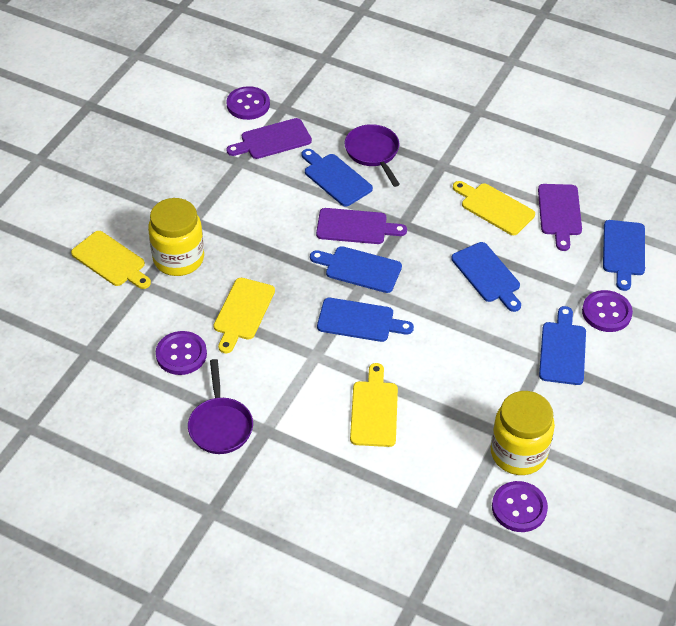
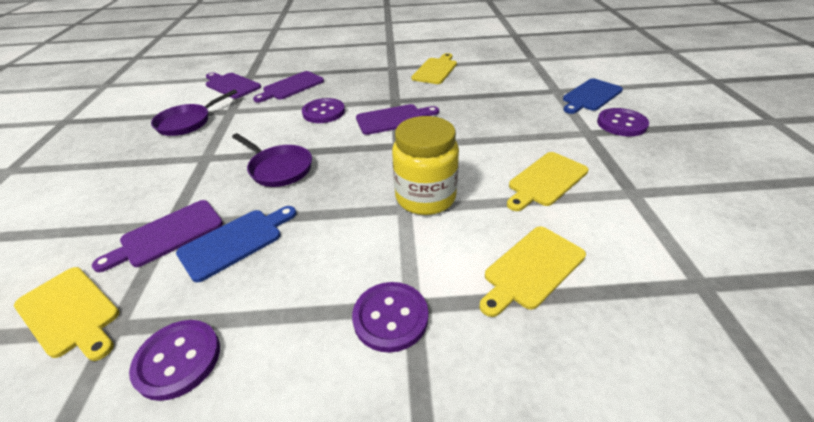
blue cutting board: [301,149,373,207] [310,246,402,293] [317,298,414,342] [451,242,521,312] [539,306,586,385] [603,220,645,291] = 6 -> [176,206,296,282] [563,78,623,114] = 2
purple cutting board: [226,118,312,159] [316,208,407,244] [538,184,582,251] = 3 -> [92,200,223,272] [206,73,261,99] [253,71,324,103] [356,104,439,135] = 4
yellow jar: [148,198,204,276] [491,391,555,475] = 2 -> [392,116,459,215] = 1

